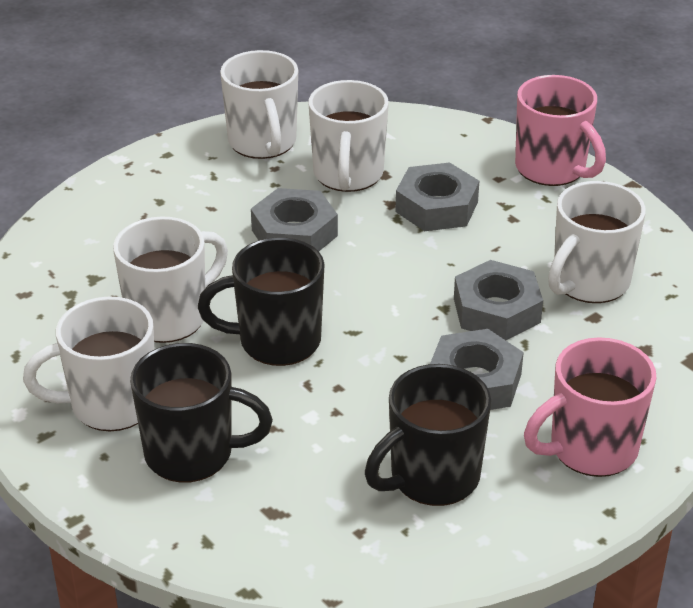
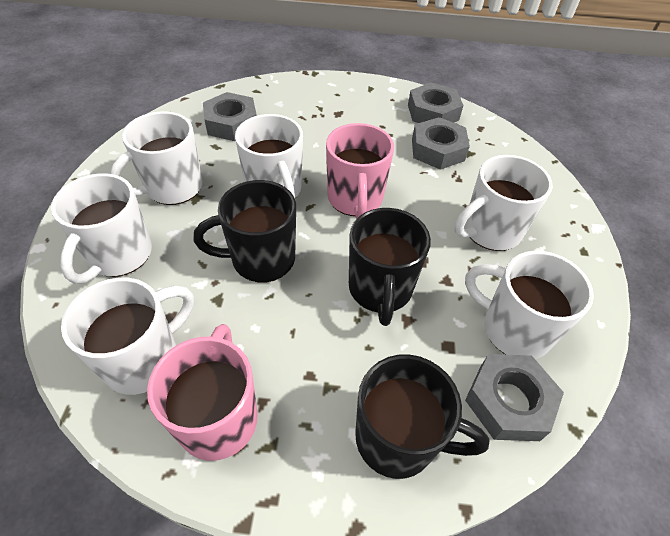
white mug: [23,296,154,431] [113,216,228,343] [220,50,298,159] [308,80,389,192] [548,181,646,303] = 5 -> [51,173,152,284] [61,277,194,395] [110,111,202,205] [235,114,303,198] [454,155,552,251] [465,251,594,359] = 6

